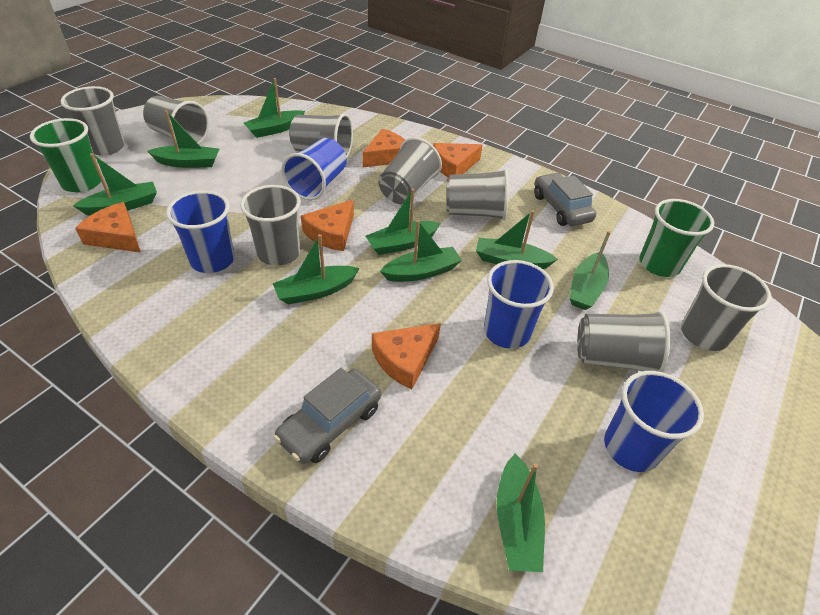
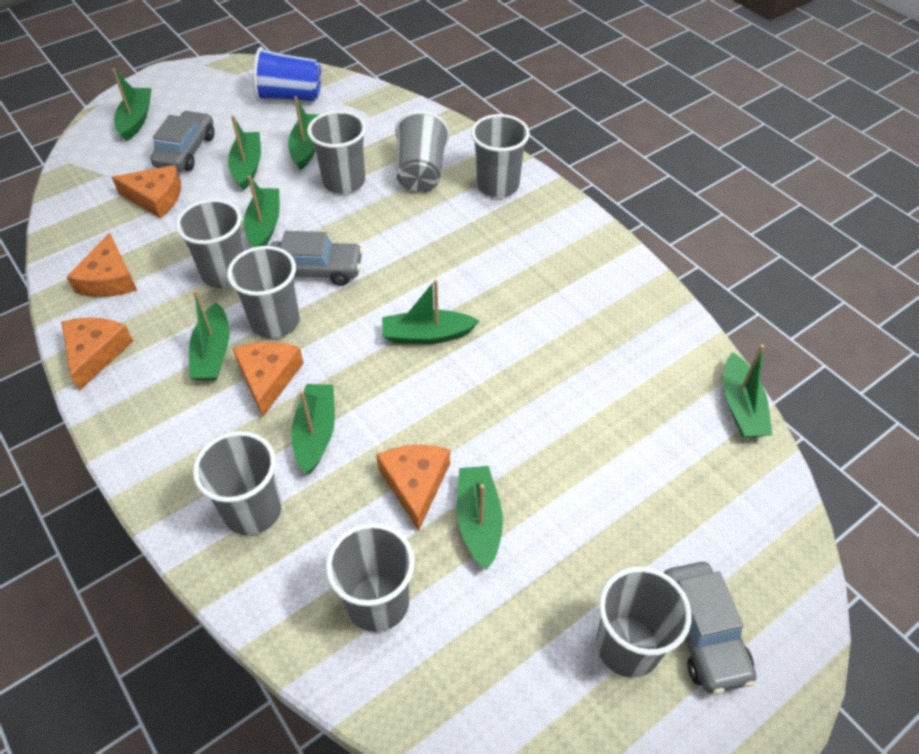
blue cup: [166,191,235,273] [282,138,347,200] [484,260,554,349] [604,371,704,472] = 4 -> [253,47,321,101] = 1
green cup: [30,118,101,192] [639,199,714,277] = 2 -> none = 0
grey car: [273,368,381,464] [534,173,596,226] = 2 -> [150,111,214,171] [270,231,363,286] [664,562,756,694] = 3

